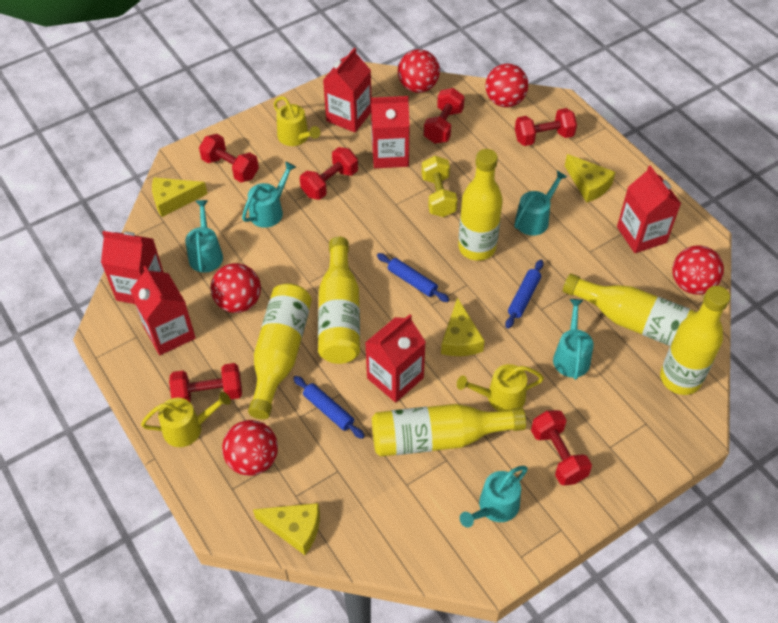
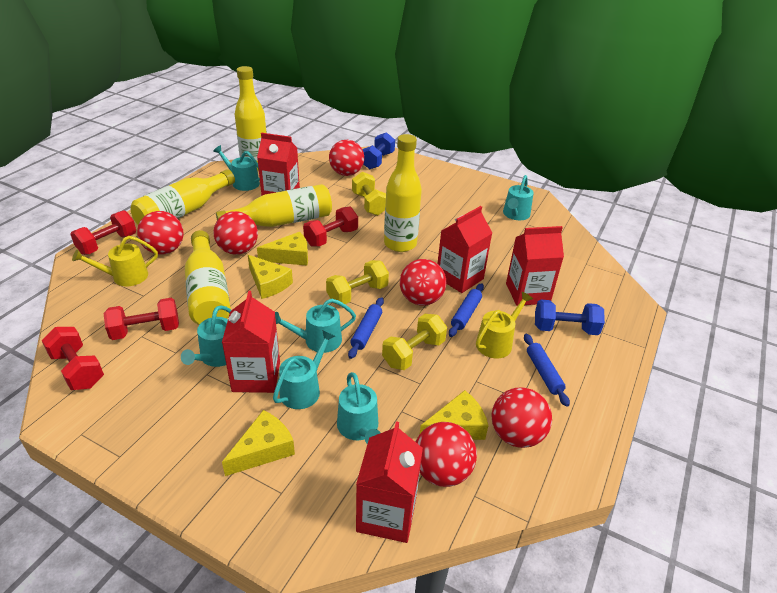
blue dumbbell: none = 0 -> [363,132,395,169] [535,299,605,335] = 2
red ball: [211,263,261,313] [222,420,278,476] [398,49,440,93] [485,63,528,107] [672,245,724,295] = 5 -> [137,211,184,255] [213,211,258,255] [329,140,364,176] [400,259,446,306] [416,422,477,487] [492,387,552,448] = 6
red carton: [101,231,164,304] [130,266,196,355] [323,48,371,132] [365,314,426,403] [371,96,410,168] [617,165,681,253] = 6 -> [222,291,280,393] [257,133,300,196] [356,421,423,543] [437,206,492,293] [506,226,564,306] = 5
red dumbbell: [169,363,242,402] [199,134,259,183] [300,147,358,200] [424,88,465,144] [515,108,577,146] [531,410,592,485] = 6 -> [42,327,104,390] [70,210,136,255] [104,298,179,340] [303,207,358,247] = 4
turquoise watering can: [185,200,223,273] [242,161,296,228] [460,466,528,528] [514,170,568,236] [553,299,594,380] = 5 -> [181,305,231,367] [213,145,260,191] [273,330,335,409] [275,298,356,353] [337,372,380,444] [503,175,534,220] = 6
yellow bottle: [248,283,312,420] [318,237,360,364] [372,404,526,457] [458,149,503,261] [563,273,696,346] [660,286,730,395] = 6 -> [131,169,235,225] [185,230,231,325] [216,184,332,227] [235,66,267,171] [384,134,422,252] = 5
yellow dumbbell: [422,156,457,217] = 1 -> [326,260,389,304] [352,172,386,216] [382,314,447,370] = 3
yellow watering can: [141,392,231,447] [274,96,320,146] [457,364,544,411] = 3 -> [72,236,158,286] [476,292,533,359] = 2

